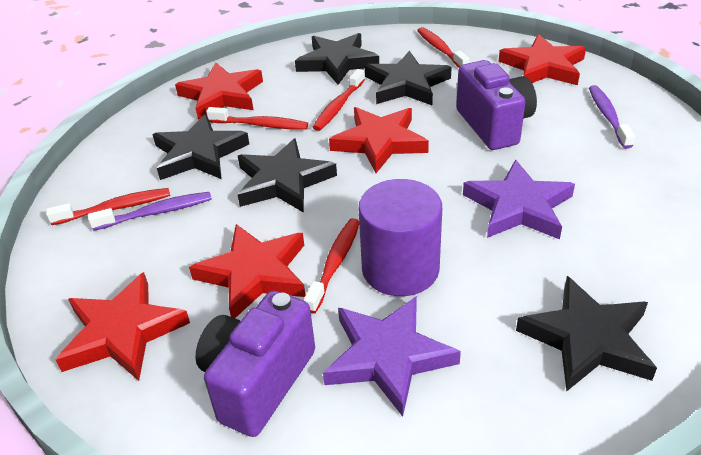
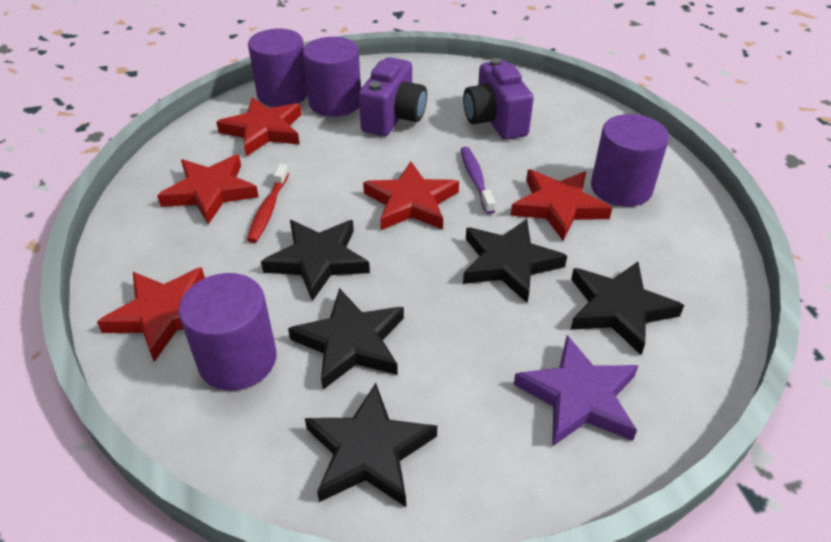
purple cylinder: [359,179,442,296] = 1 -> [178,273,277,391] [248,29,308,107] [303,37,361,117] [591,114,669,207] = 4
purple star: [323,296,461,417] [463,160,575,239] = 2 -> [514,335,638,447] = 1
purple toothbrush: [88,192,212,231] [589,85,635,149] = 2 -> [460,147,496,214] = 1
red toothbrush: [46,188,170,225] [206,107,308,130] [304,218,359,314] [312,69,365,131] [417,27,470,68] = 5 -> [247,164,289,243] = 1

